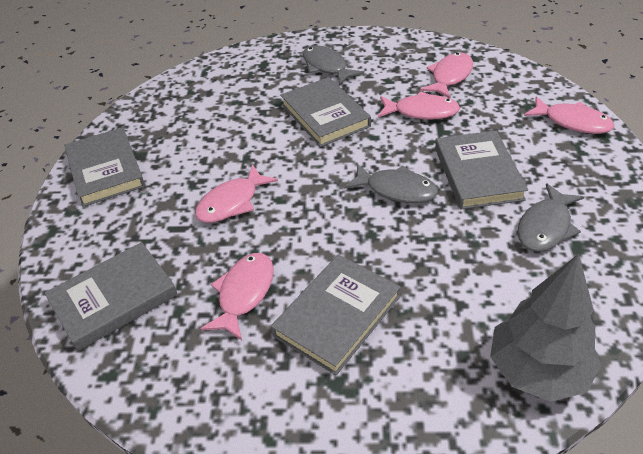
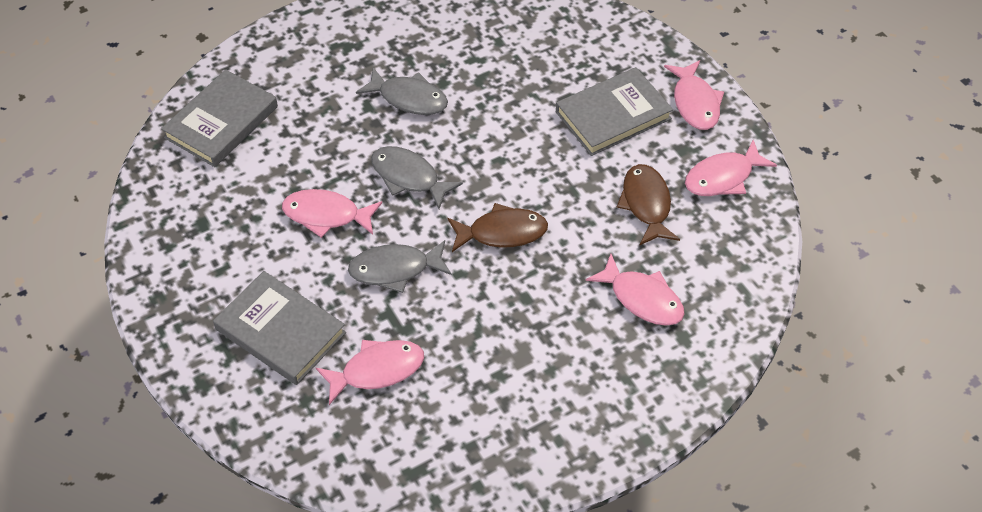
brown fish: none = 0 -> [448,203,548,252] [617,164,680,246] = 2
grey book: [44,242,178,351] [64,127,145,207] [271,254,401,375] [280,77,371,147] [435,130,528,209] = 5 -> [161,70,278,167] [213,271,346,385] [556,67,673,156] = 3
grey tree: [490,254,601,402] = 1 -> none = 0

